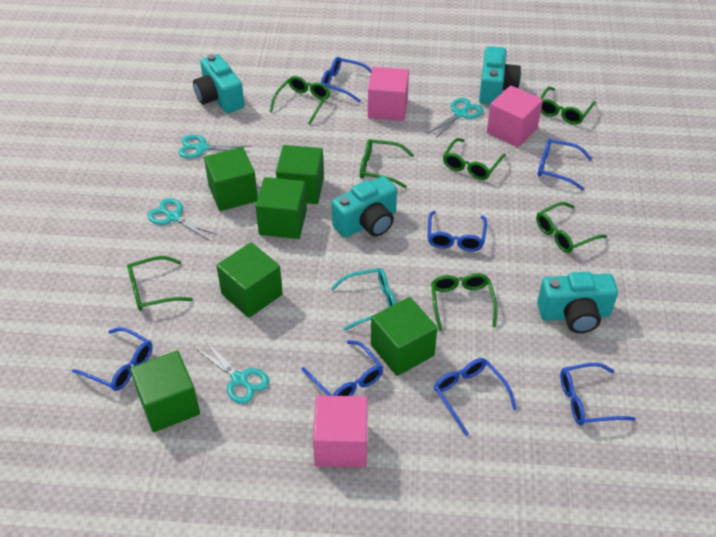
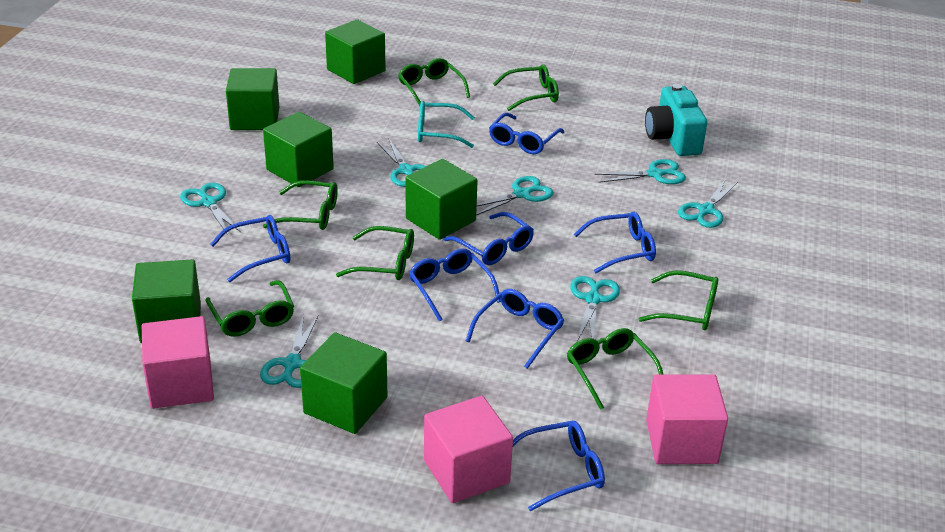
turquoise camera: [193,54,244,113] [332,176,397,238] [479,46,521,105] [537,272,618,333] = 4 -> [645,84,707,156] = 1
turquoise scissors: [148,198,218,241] [178,135,251,158] [195,342,269,404] [428,98,483,138] = 4 -> [180,183,241,235] [260,314,319,388] [377,138,426,187] [476,176,554,215] [570,276,620,341] [595,159,686,184] [678,179,738,228] = 7

